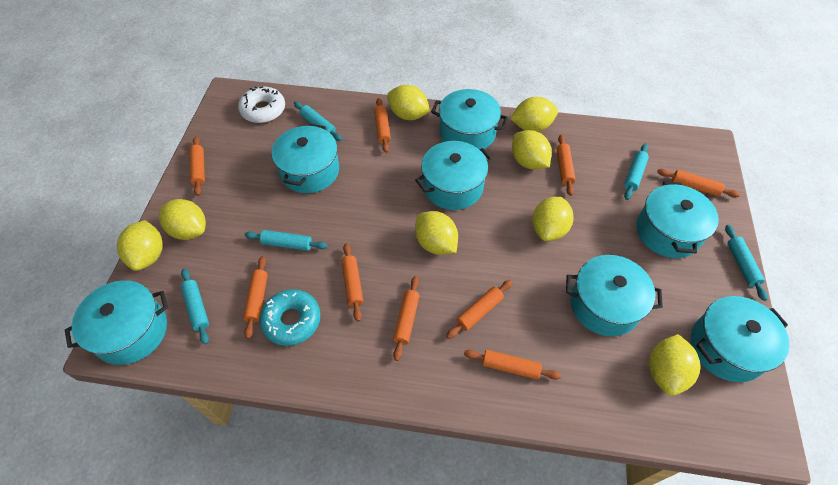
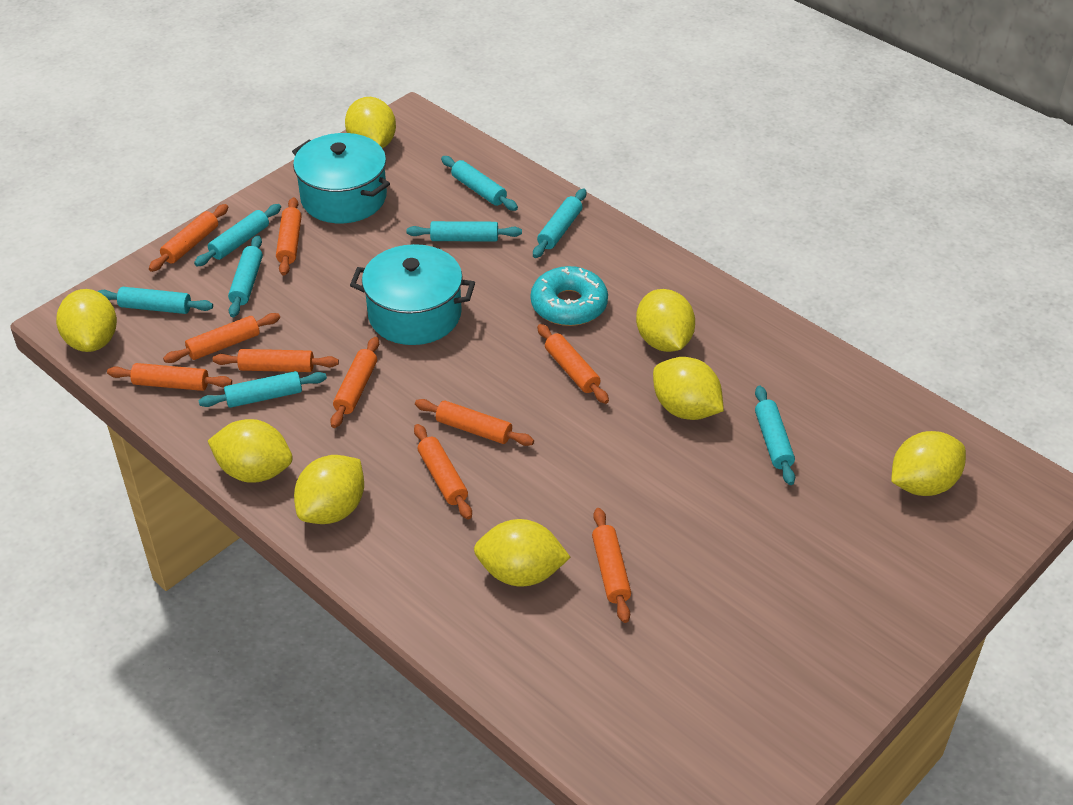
orange rolling pin: [190,136,205,196] [243,256,268,339] [341,243,363,322] [374,98,391,153] [393,276,420,361] [446,280,513,339] [464,350,561,380] [556,135,576,196] [657,169,740,198] = 9 -> [107,363,232,391] [149,204,228,272] [163,313,280,363] [213,349,339,372] [276,197,302,276] [330,337,379,428] [414,424,472,520] [415,399,534,446] [537,324,609,404] [592,508,631,623] = 10
turquoise pot: [65,280,168,365] [271,124,339,193] [415,141,493,210] [431,89,508,149] [566,255,663,336] [636,181,719,258] [691,296,790,382] = 7 -> [292,133,390,223] [350,244,475,345] = 2
turquoise rolling pin: [181,268,209,345] [245,230,328,251] [294,102,342,141] [624,144,649,200] [725,225,768,301] = 5 -> [97,287,213,314] [194,204,281,266] [198,371,327,408] [228,235,263,317] [407,221,522,242] [441,156,518,211] [533,189,586,258] [755,386,795,485] = 8
white donut: [238,86,285,123] = 1 -> none = 0

